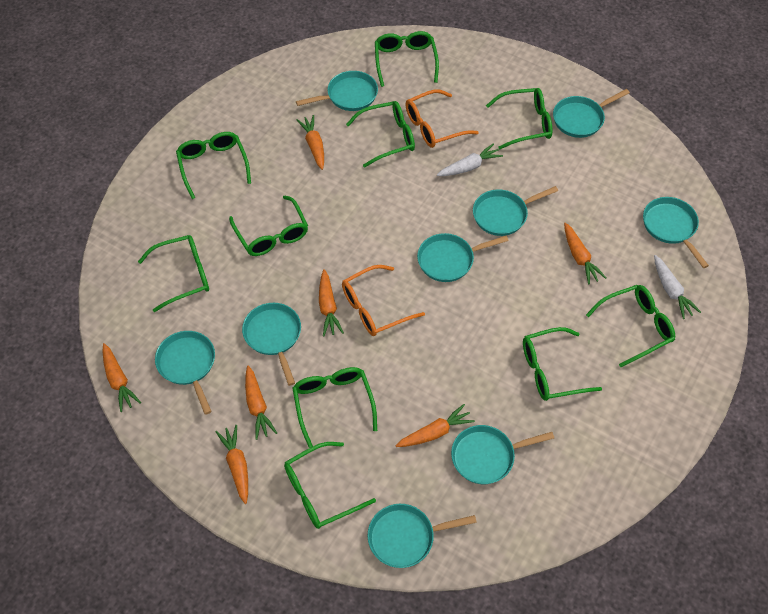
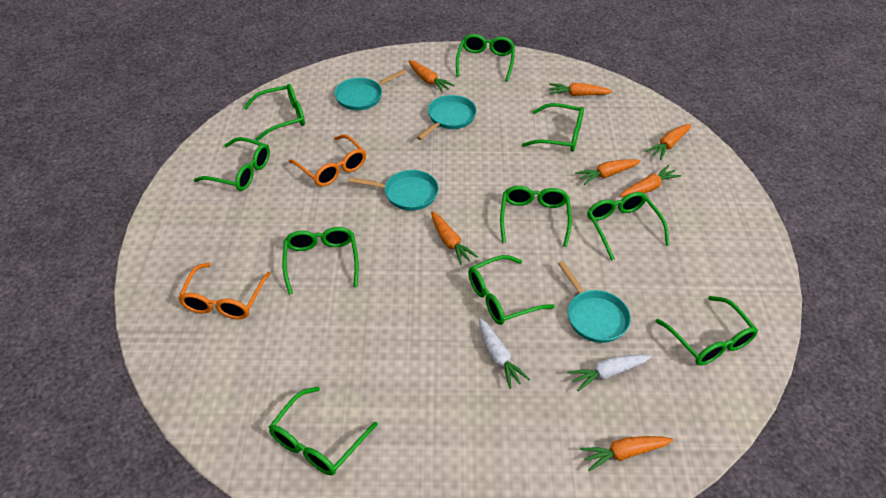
turquoise pan: [155,331,215,415] [242,303,301,386] [296,71,378,111] [368,504,477,568] [417,233,509,282] [451,425,554,484] [473,186,558,236] [553,89,630,138] [643,197,709,268] = 9 -> [334,69,407,110] [349,170,439,211] [417,95,477,140] [558,261,631,343] = 4

